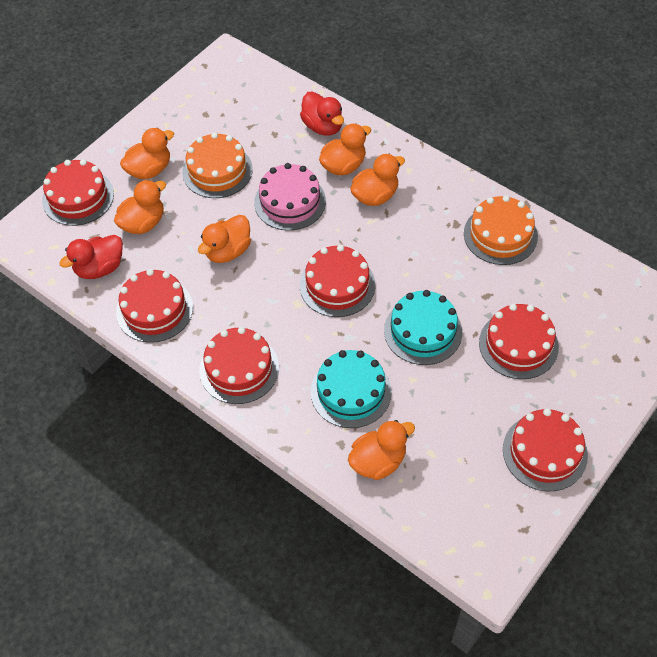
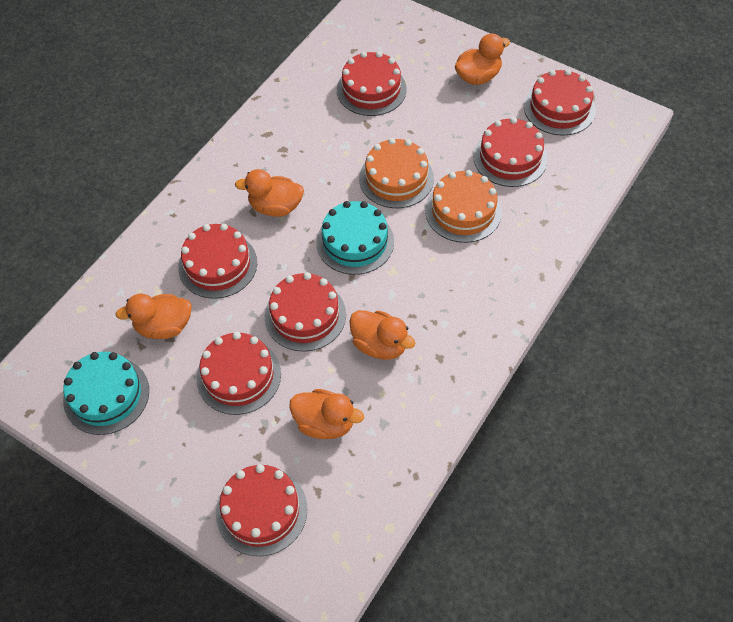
orange duck: [114,180,166,234] [120,128,174,179] [198,215,251,263] [319,123,371,176] [348,420,415,480] [350,154,405,206] = 6 -> [115,294,192,339] [235,169,304,217] [289,389,364,439] [349,310,415,360] [455,33,510,85] = 5
pink cake: [254,163,326,231] = 1 -> none = 0
red cake: [42,159,114,226] [116,269,193,343] [199,327,279,404] [300,245,375,317] [479,304,559,379] [503,408,588,491] = 6 -> [178,224,257,299] [196,332,281,415] [216,464,308,556] [265,272,346,352] [337,51,407,116] [473,117,548,187] [524,69,596,136] = 7
red duck: [59,235,123,279] [300,92,344,136] = 2 -> none = 0

